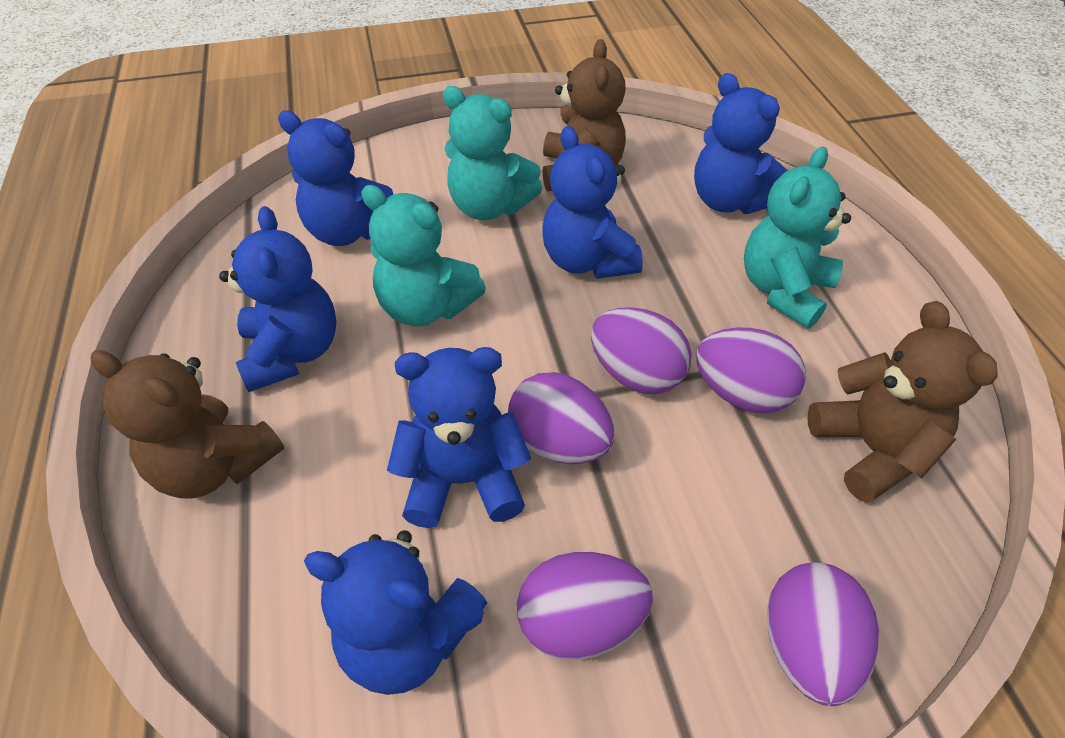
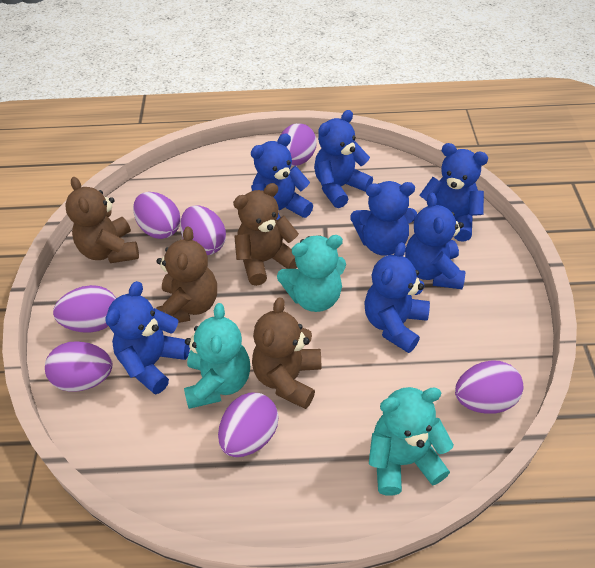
blue teddy bear: [219,206,336,392] [278,111,393,246] [304,530,487,695] [387,347,531,528] [542,126,643,279] [694,73,788,214] = 6 -> [105,281,190,395] [251,133,313,220] [314,110,373,208] [350,181,417,256] [364,242,430,353] [405,193,465,289] [419,143,488,242] = 7
brown teddy bear: [91,350,284,499] [543,39,626,191] [807,301,997,503] = 3 -> [65,177,139,263] [156,227,217,323] [233,183,299,286] [252,297,321,409] = 4
purple egg: [508,372,614,464] [517,552,653,660] [591,307,692,394] [696,327,806,413] [767,562,879,706] = 5 -> [45,341,113,392] [53,285,116,333] [133,192,181,239] [180,205,226,255] [218,393,278,457] [281,123,317,166] [455,361,523,414] = 7

